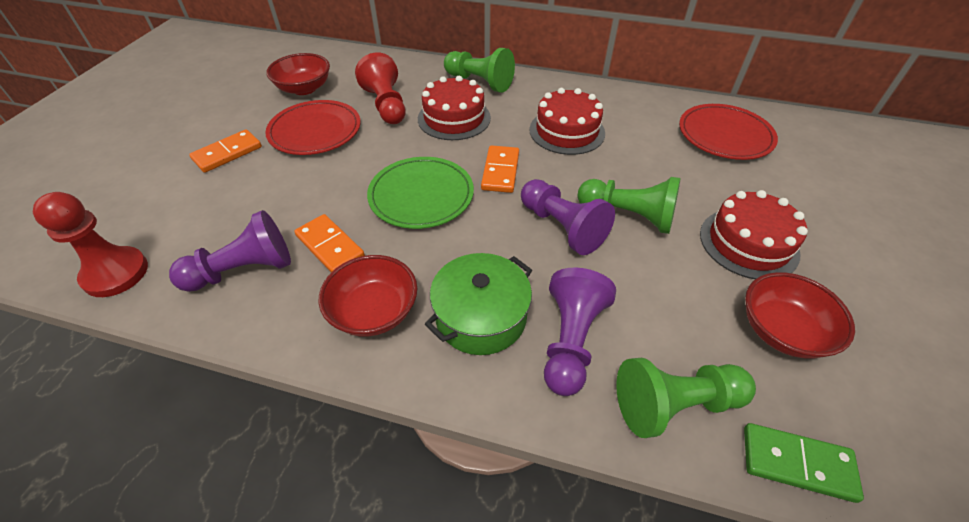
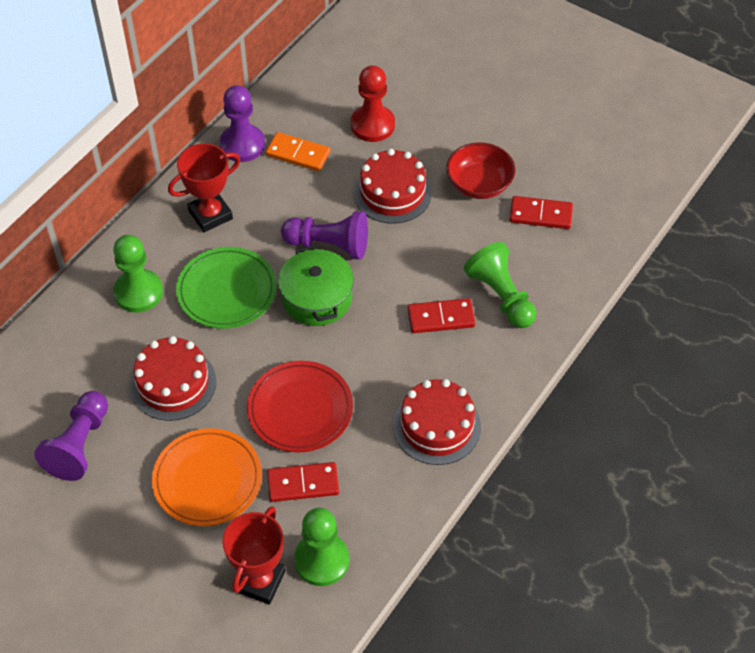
green domino: [744,423,864,503] = 1 -> none = 0
orange domino: [189,130,262,173] [294,214,365,272] [481,145,519,193] = 3 -> [266,132,330,171] = 1
orange plate: none = 0 -> [152,428,262,526] = 1
red bowl: [266,53,330,95] [319,255,417,337] [745,272,855,359] = 3 -> [446,142,515,199] = 1
red domino: none = 0 -> [267,462,339,502] [408,298,475,333] [510,196,573,229] = 3
red pawn: [33,192,148,297] [355,52,406,124] = 2 -> [351,65,395,142] = 1
red plate: [265,100,361,155] [679,104,778,160] = 2 -> [247,361,353,452] = 1
red trophy: none = 0 -> [168,143,240,232] [222,506,286,605] = 2

